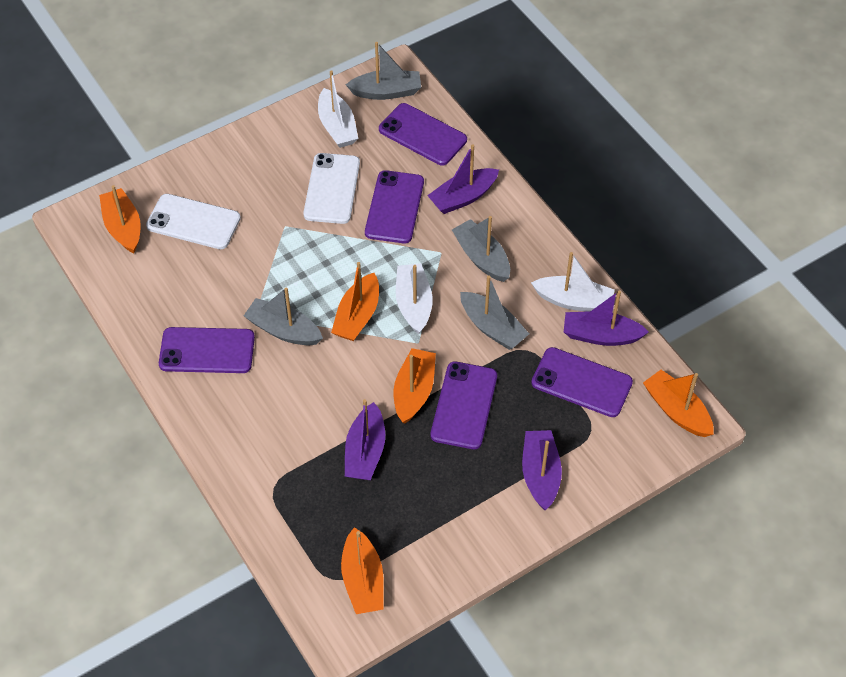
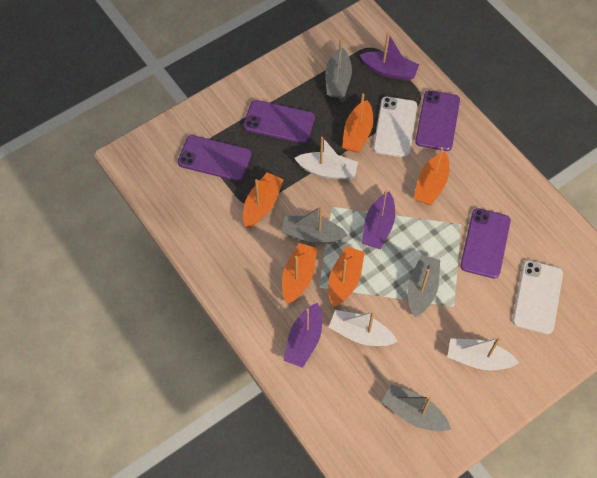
purple boat: [345,399,385,480] [427,145,499,214] [522,430,562,510] [564,291,649,346] = 4 -> [284,303,322,368] [360,33,419,81] [362,190,395,249] = 3
purple phone: [159,327,255,373] [365,170,424,243] [379,103,467,165] [431,361,497,449] [531,347,633,417] = 5 -> [178,135,251,181] [243,100,315,143] [415,90,460,151] [460,208,511,279] = 4

